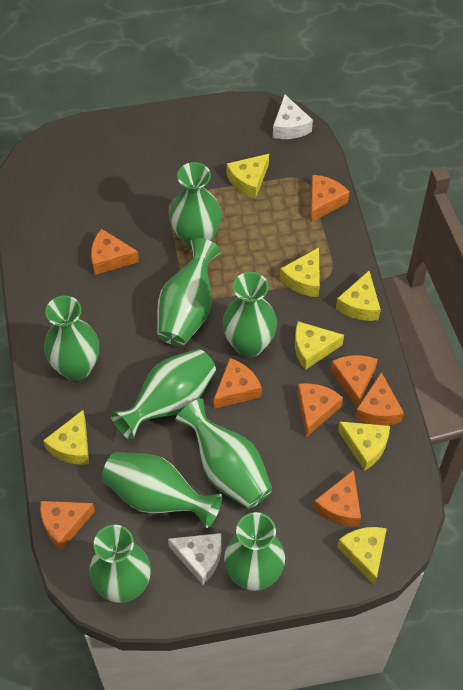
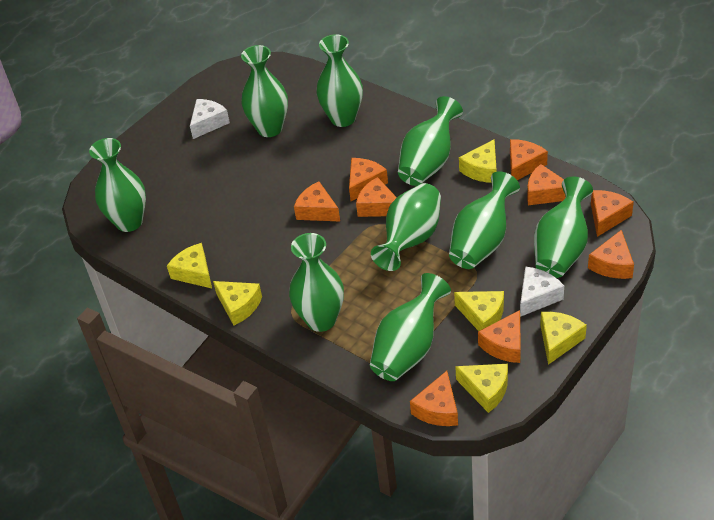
orange cheese: [40,501,95,551] [91,229,139,275] [213,358,262,409] [297,383,343,437] [311,175,349,222] [313,470,361,526] [331,355,378,408] [355,372,404,425] = 8 -> [294,181,340,221] [349,158,388,201] [356,177,397,217] [410,371,458,426] [478,310,521,363] [510,139,548,180] [527,164,566,205] [588,230,634,279] [591,190,634,237] = 9
yellow cheese: [43,410,89,465] [227,154,269,199] [280,247,320,297] [295,321,344,370] [336,271,381,321] [337,527,387,585] [338,421,390,471] = 7 -> [167,243,212,288] [213,281,262,325] [454,291,504,331] [455,364,508,413] [459,140,497,183] [540,312,587,365] = 6

